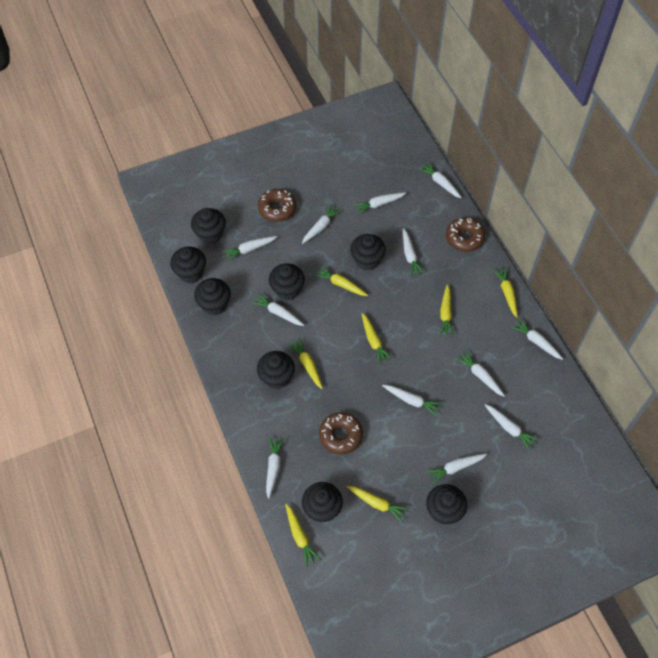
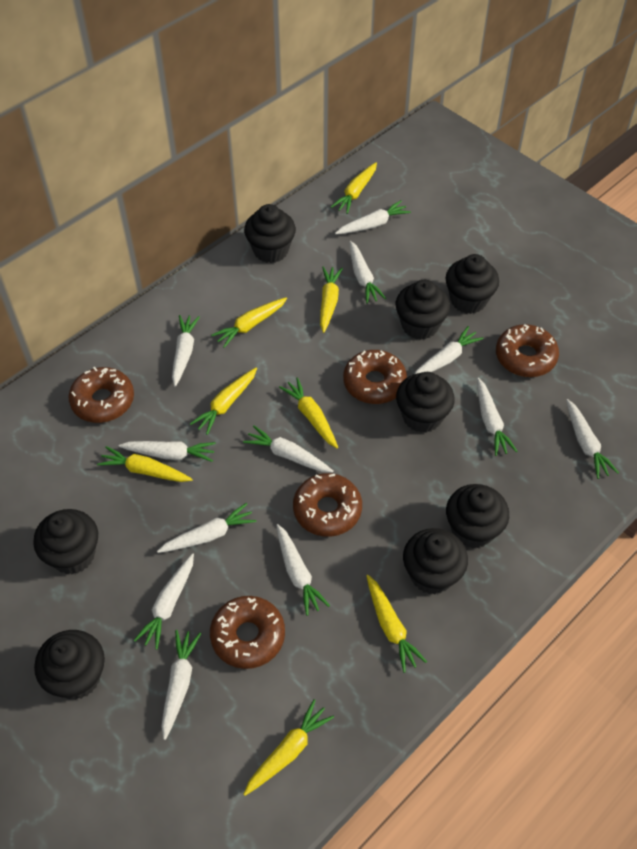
brown donut: [258,189,296,222] [319,412,363,455] [446,217,485,252] = 3 -> [69,367,134,423] [210,596,285,669] [293,473,362,537] [343,350,407,404] [496,324,559,377] = 5
yellow carrot: [286,503,321,567] [288,338,323,389] [314,266,368,296] [346,486,409,522] [362,313,393,365] [439,284,454,336] [493,267,518,317] = 7 -> [97,446,193,482] [190,368,257,435] [211,297,287,348] [243,699,334,796] [279,377,338,448] [320,266,343,333] [331,162,377,214] [367,575,427,673] = 8

